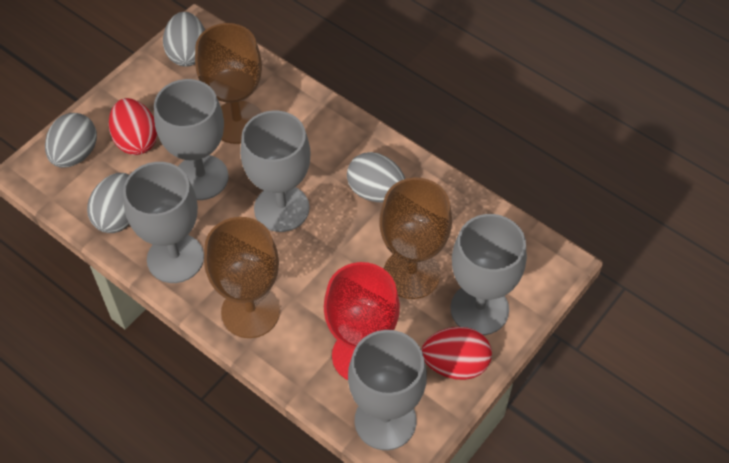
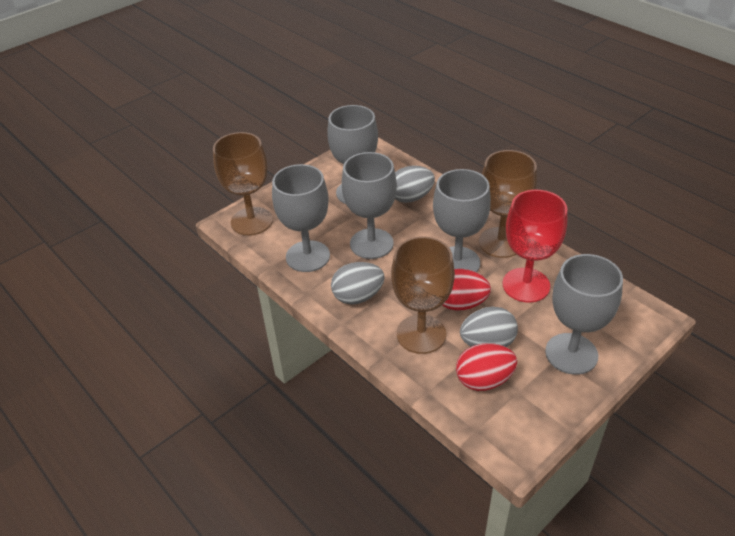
grey egg: [45,113,97,168] [87,173,130,233] [163,12,205,66] [347,152,405,203] = 4 -> [331,262,385,305] [395,166,435,203] [460,307,518,347] = 3

